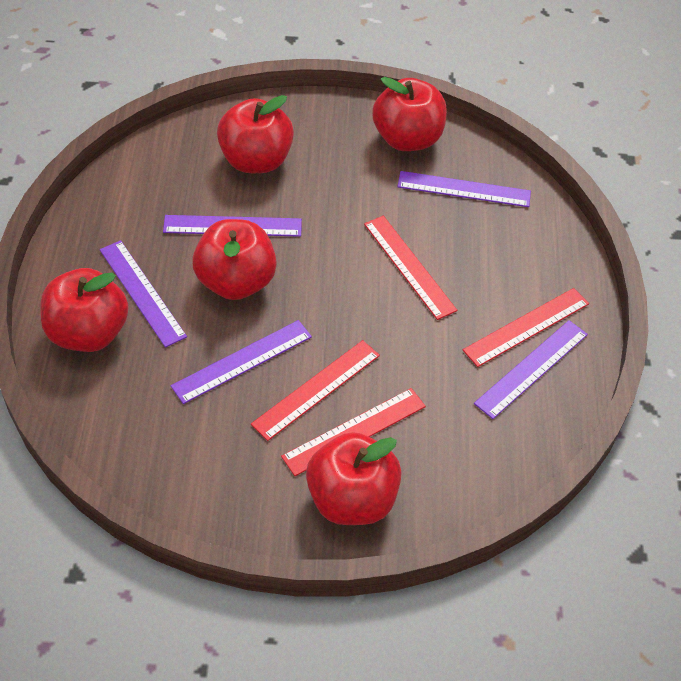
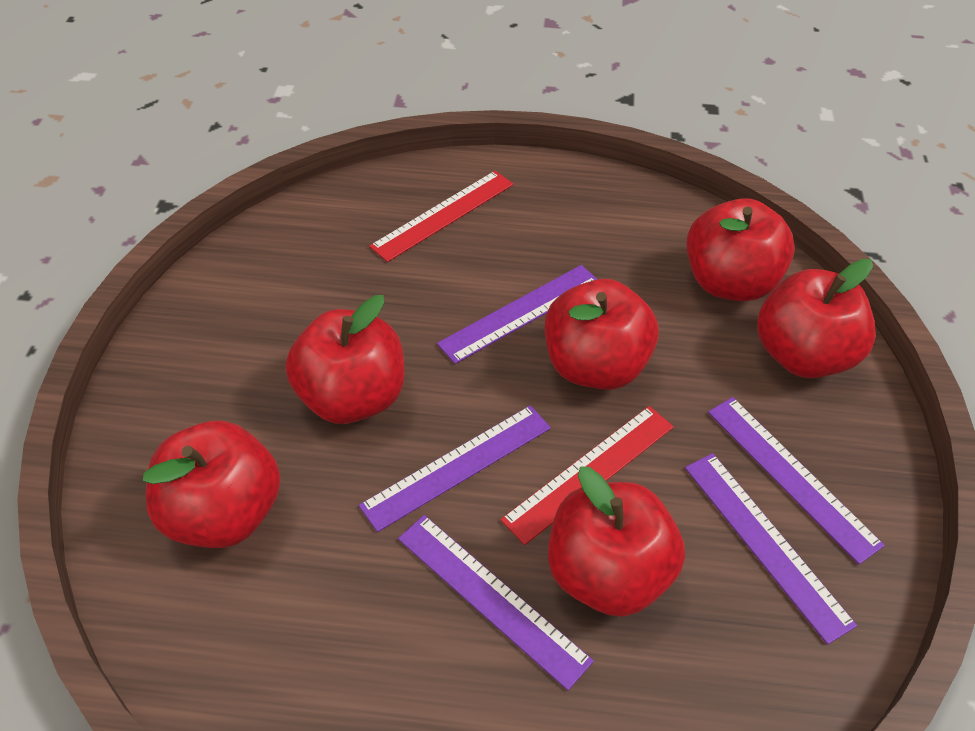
red apple: [40,268,129,352] [192,219,277,300] [217,95,294,173] [306,432,401,525] [372,77,447,151] = 5 -> [143,420,281,548] [286,295,404,424] [545,279,659,390] [548,467,685,617] [686,198,795,301] [757,259,876,378] = 6
red ruler: [251,340,380,441] [281,388,426,476] [364,216,457,320] [463,288,589,367] = 4 -> [369,171,514,262] [500,406,674,545] = 2

